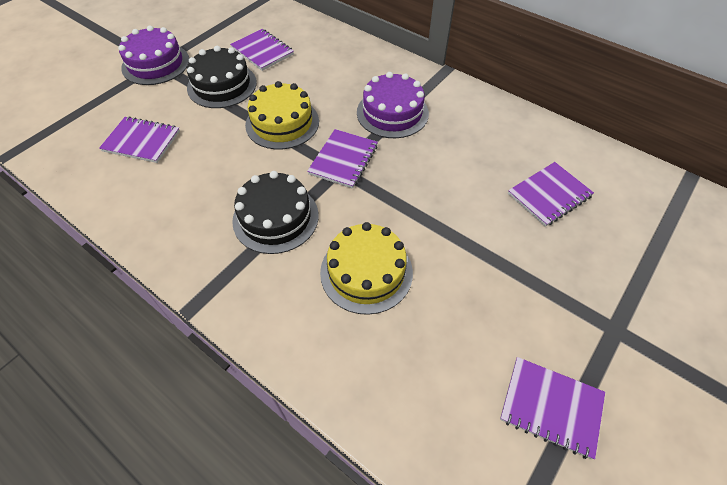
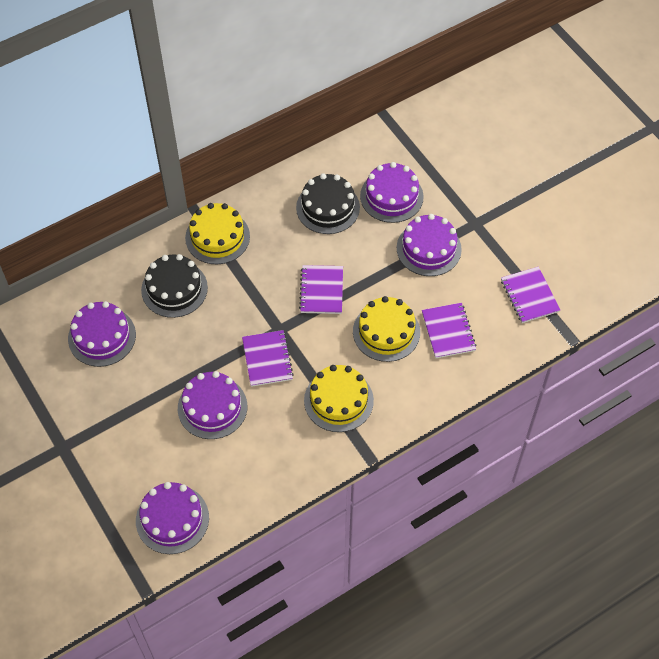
purple cake: [118,26,189,85] [357,72,429,138] = 2 -> [68,301,136,367] [136,482,209,554] [178,371,247,439] [360,162,424,223] [397,214,462,276] = 5
purple notebook: [99,116,180,163] [230,29,294,71] [307,129,378,188] [500,357,605,459] [508,162,594,227] = 5 -> [242,330,294,387] [299,265,343,314] [422,303,477,358] [501,267,560,323] = 4
yellow cake: [245,81,319,149] [320,222,413,315] = 2 -> [185,203,250,264] [304,365,374,432] [353,296,420,362] = 3

